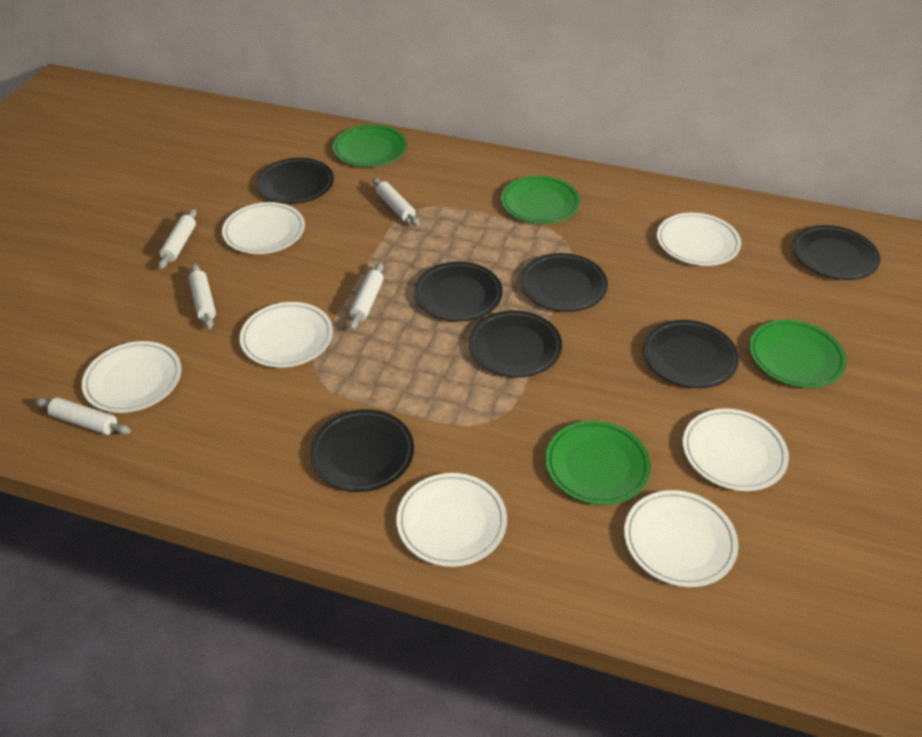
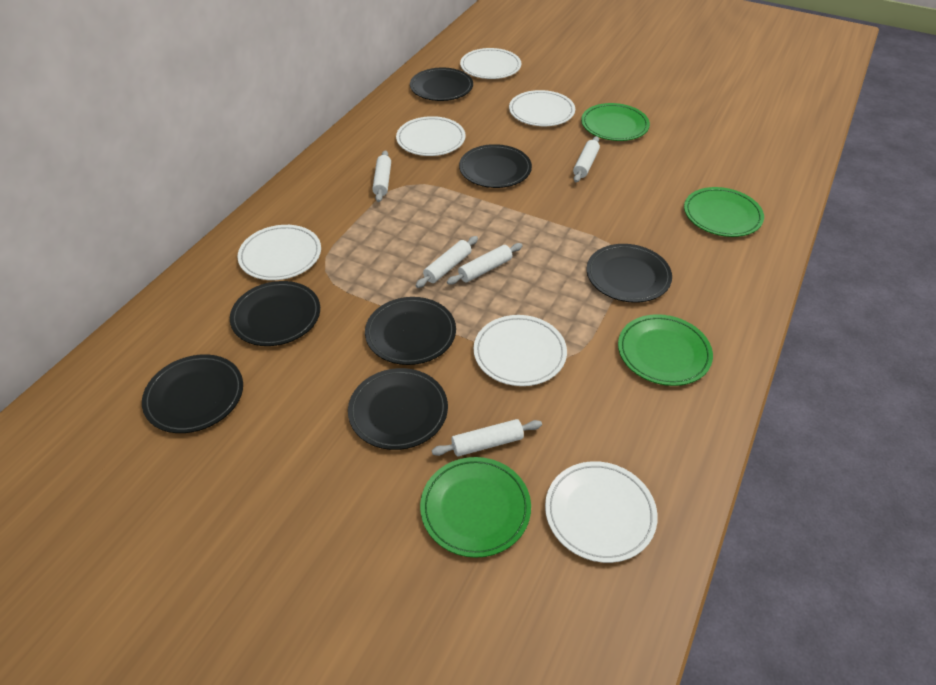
white plate: [82,341,182,413] [222,202,305,254] [240,302,333,368] [396,473,507,567] [624,490,738,587] [657,213,741,266] [683,409,789,491] = 7 -> [237,225,321,280] [396,116,465,156] [460,48,521,79] [474,315,567,386] [509,90,575,126] [545,461,658,563] = 6

